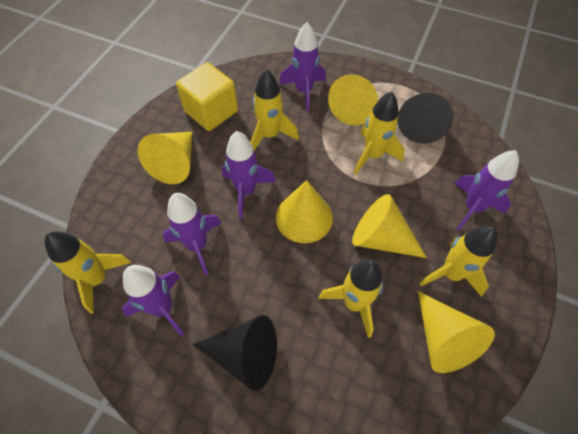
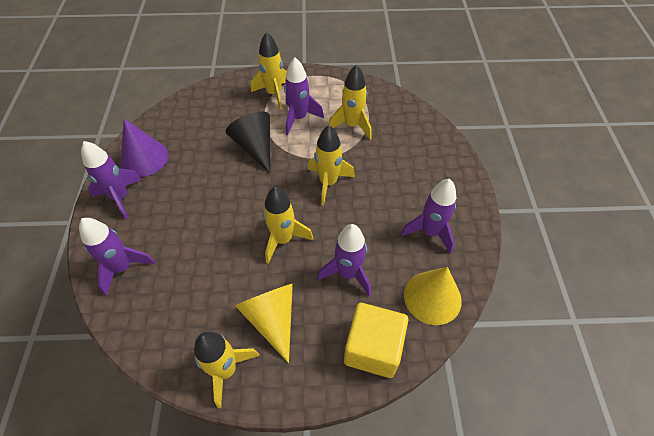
black cone: [193,315,277,391] [397,93,454,144] = 2 -> [226,111,270,173] = 1
purple cone: none = 0 -> [120,119,169,177] = 1
yellow cone: [138,132,193,184] [276,180,333,243] [328,74,378,126] [352,194,427,258] [418,291,495,373] = 5 -> [235,283,293,363] [404,267,462,325] = 2

